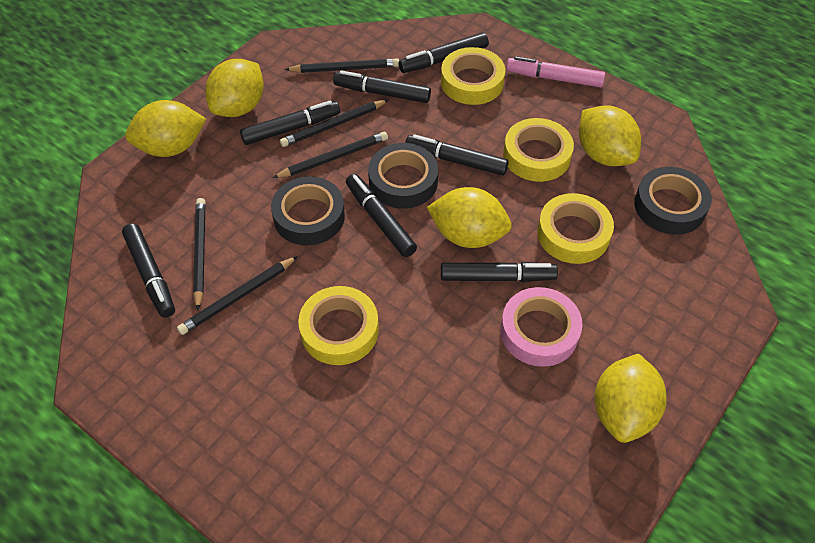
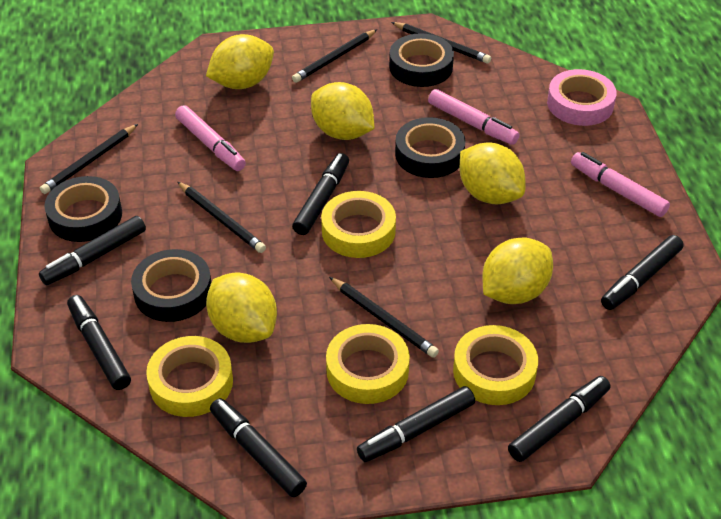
black tape: [271,176,345,245] [368,143,438,209] [634,167,712,235] = 3 -> [44,176,122,242] [131,249,211,322] [389,33,454,87] [395,117,465,178] = 4
pink marker: [506,56,605,87] = 1 -> [175,105,246,171] [428,89,519,145] [571,152,670,217] = 3

